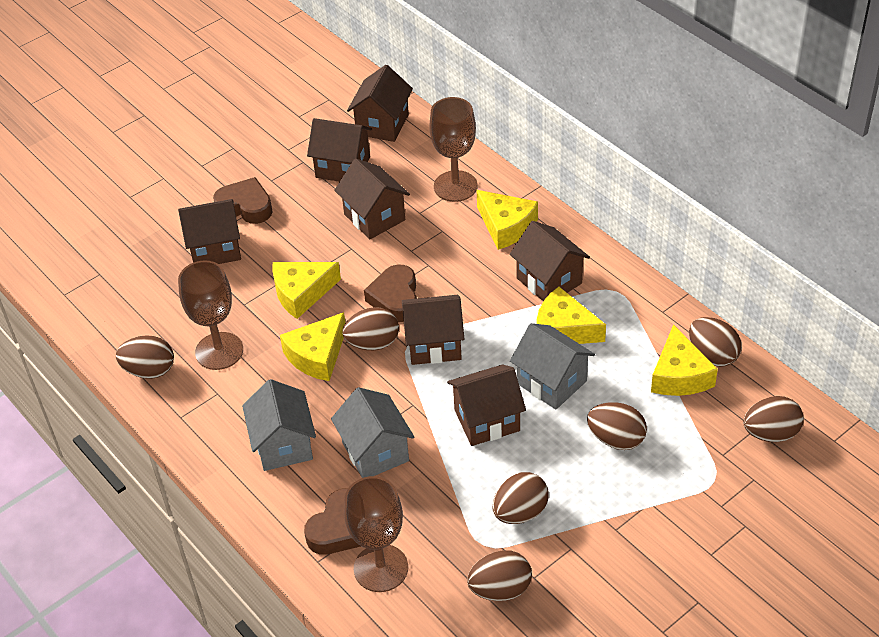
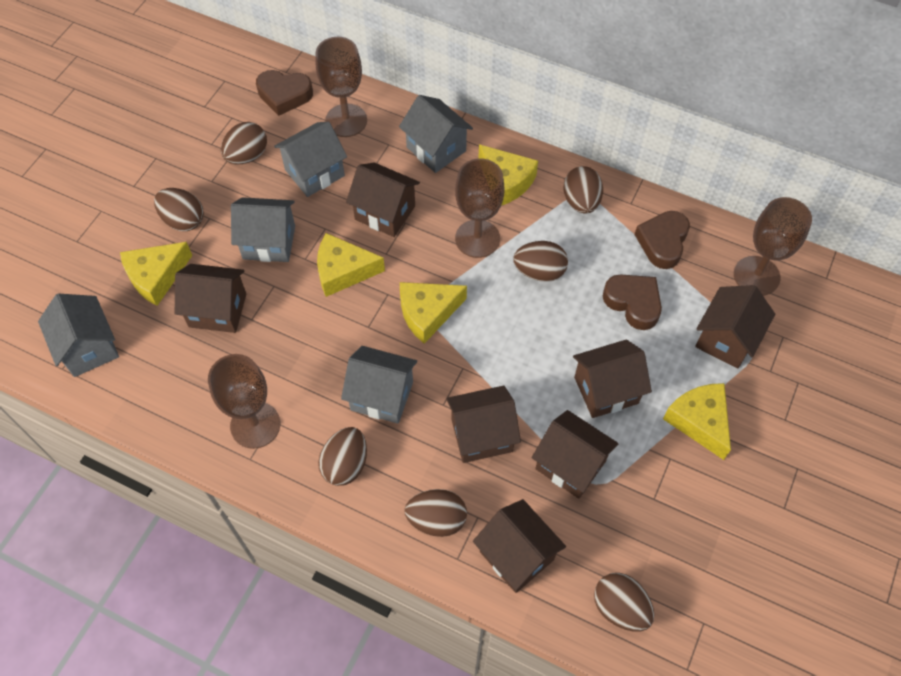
brown goblet: [178,260,243,370] [344,476,408,592] [429,97,477,202] = 3 -> [208,354,280,449] [316,37,367,137] [455,158,504,258] [734,197,812,296] = 4
grey house: [242,379,316,471] [331,387,414,478] [510,323,595,409] = 3 -> [38,293,119,377] [231,197,295,262] [274,122,347,197] [341,346,417,424] [399,95,473,173] = 5

